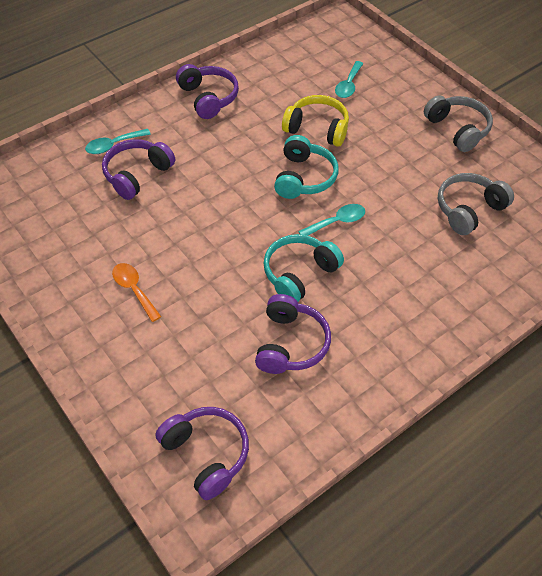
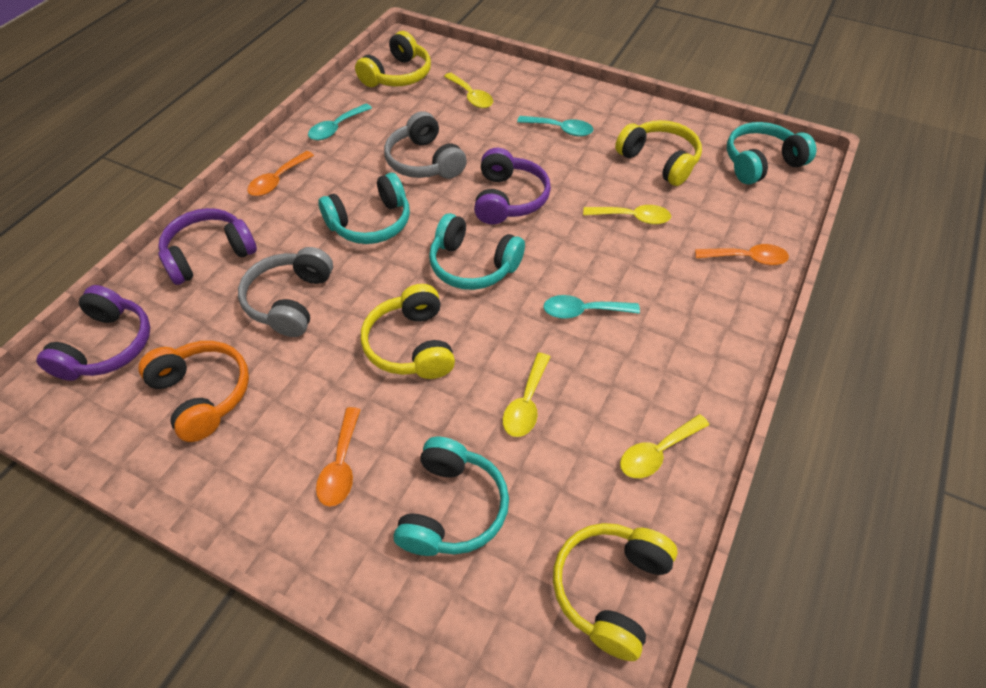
orange headphones: none = 0 -> [139,341,249,442] = 1
orange spoon: [112,263,162,322] = 1 -> [247,151,314,196] [316,407,361,507] [695,244,789,265] = 3
purple headphones: [102,139,175,200] [155,407,249,500] [176,64,239,119] [255,294,331,374] = 4 -> [36,285,150,381] [158,208,257,285] [474,148,551,224] = 3
turquoise headphones: [263,234,344,302] [274,135,338,199] = 2 -> [318,173,410,244] [394,437,509,556] [429,213,525,290] [727,122,817,184] = 4
yellow headphones: [282,95,349,147] = 1 -> [355,31,431,87] [361,284,455,379] [553,523,678,661] [615,120,702,186] = 4
yellow spoon: none = 0 -> [444,73,493,108] [503,353,550,437] [583,205,671,224] [620,414,709,478] = 4

